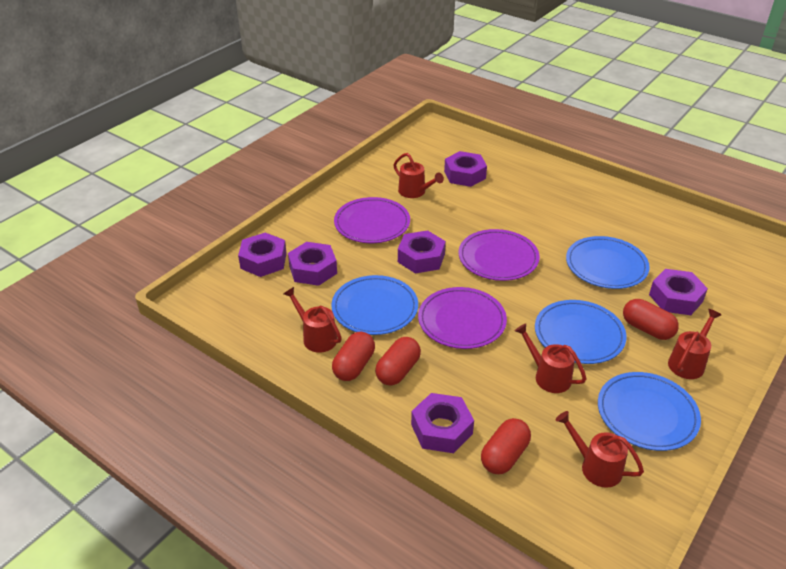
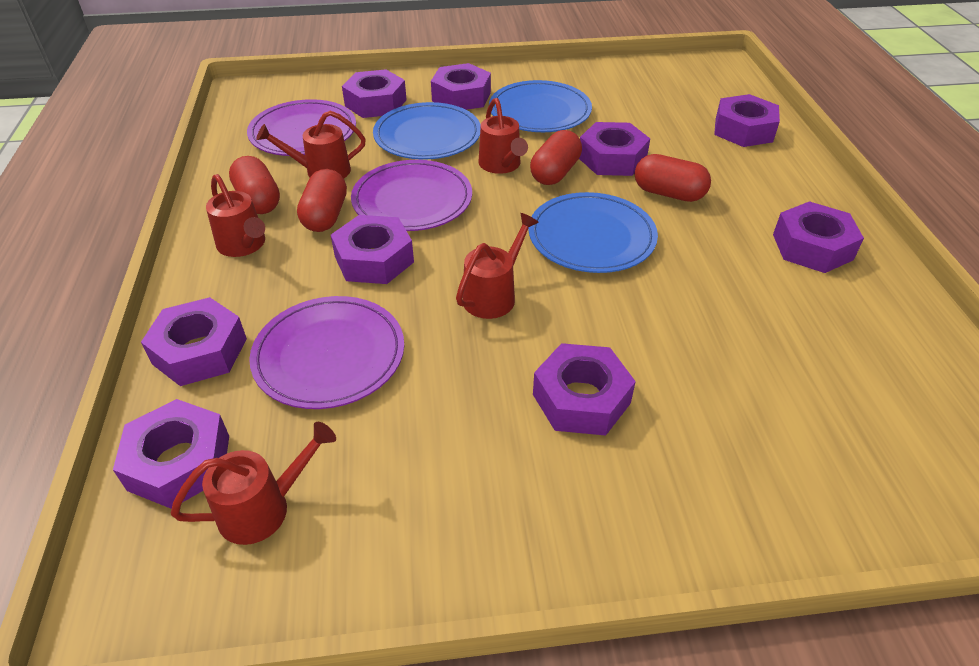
blue plate: [331,275,418,335] [535,300,627,364] [566,236,650,289] [598,372,701,451] = 4 -> [373,102,481,160] [489,80,592,132] [528,192,658,273] = 3
purple nut: [238,232,287,277] [288,242,337,286] [398,230,446,274] [411,393,474,453] [444,151,487,187] [649,269,708,315] = 6 -> [113,399,229,509] [141,297,247,386] [331,215,414,284] [342,69,407,118] [431,63,491,110] [533,343,636,436] [579,122,650,176] [714,94,780,147] [773,201,864,273] = 9

